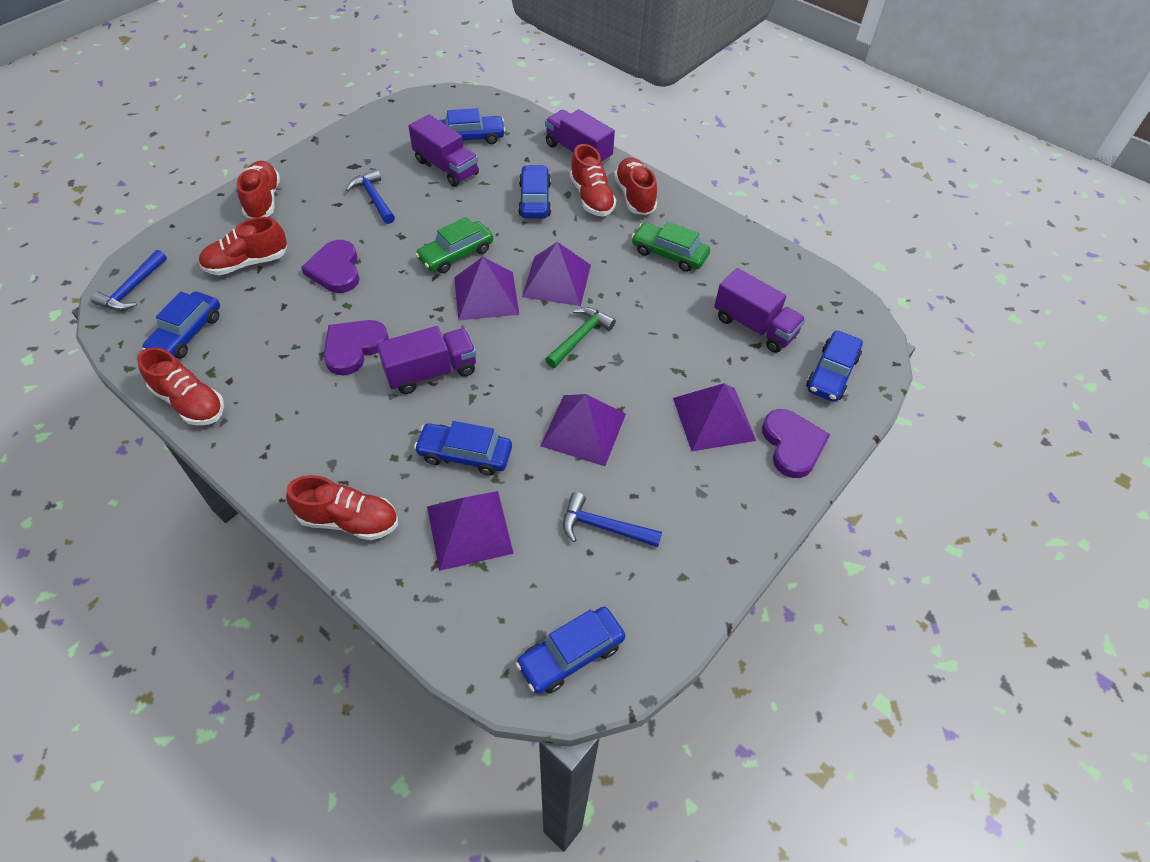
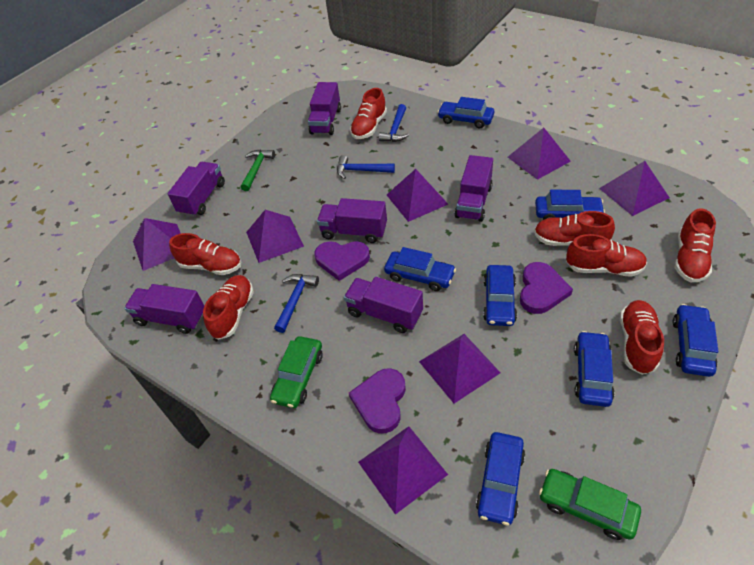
blue car: [142,291,220,359] [414,421,512,476] [439,108,506,144] [516,607,625,694] [518,165,551,218] [806,331,863,402] = 6 -> [384,247,456,291] [437,97,494,128] [476,432,525,526] [483,265,517,326] [535,190,605,220] [574,331,615,407] [673,304,719,377] = 7
purple pyramid: [427,491,514,571] [454,257,519,321] [522,242,591,306] [541,394,626,466] [673,383,756,451] = 5 -> [133,218,181,271] [246,210,304,263] [358,426,448,515] [387,169,448,222] [419,334,500,403] [508,128,571,180] [599,161,670,216] = 7
purple truck: [377,326,476,394] [409,114,479,187] [545,109,615,164] [714,268,806,353] = 4 -> [124,284,204,334] [168,162,225,217] [308,82,341,135] [317,198,387,243] [344,277,423,333] [455,155,493,222] = 6
red shoe: [137,347,224,425] [199,217,287,275] [237,161,280,219] [286,475,398,540] [570,144,616,216] [614,157,657,215] = 6 -> [169,233,241,275] [203,275,254,340] [350,88,387,139] [534,211,615,246] [566,234,647,277] [620,300,664,375] [675,209,716,282] = 7

